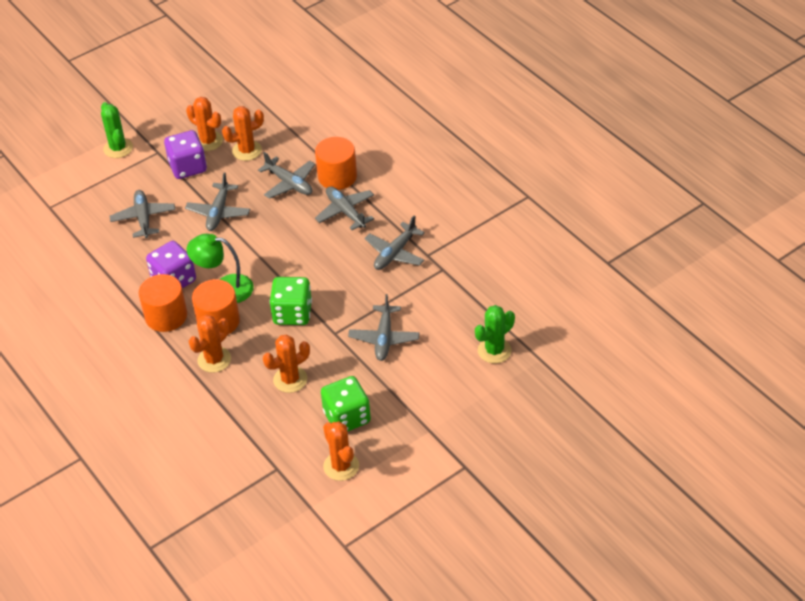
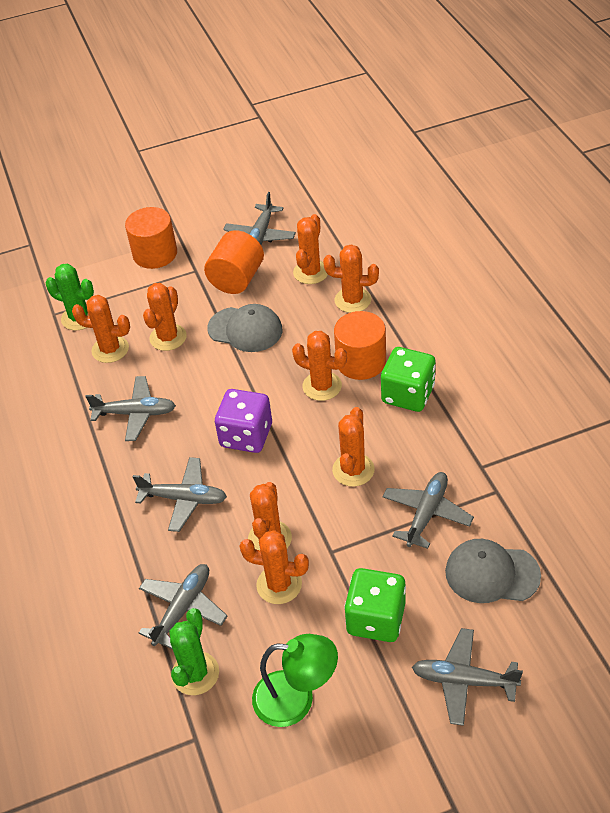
grey cap: none = 0 -> [207,304,283,352] [445,539,541,603] = 2
orange cactus: [186,97,223,151] [189,315,231,373] [222,106,264,161] [263,334,310,393] [323,422,359,481] = 5 -> [72,295,130,363] [143,283,187,351] [240,530,309,604] [248,482,292,550] [292,331,347,401] [293,214,328,284] [323,244,379,313] [332,407,375,487] = 8
purple dice: [146,241,196,288] [164,130,207,179] = 2 -> [215,389,272,453] = 1

